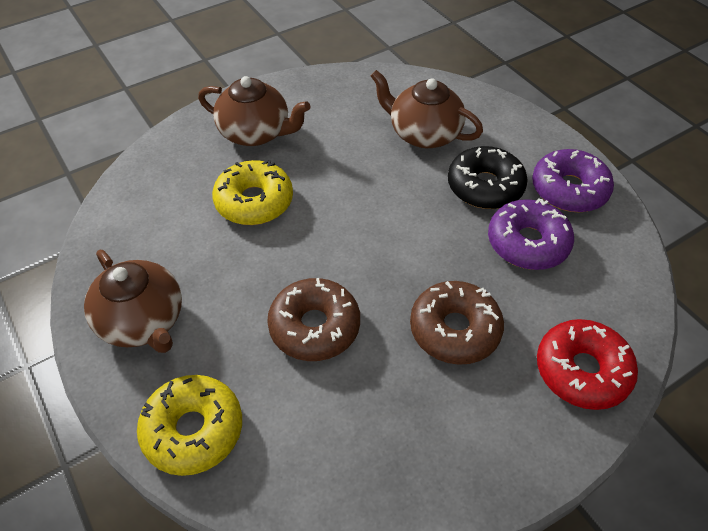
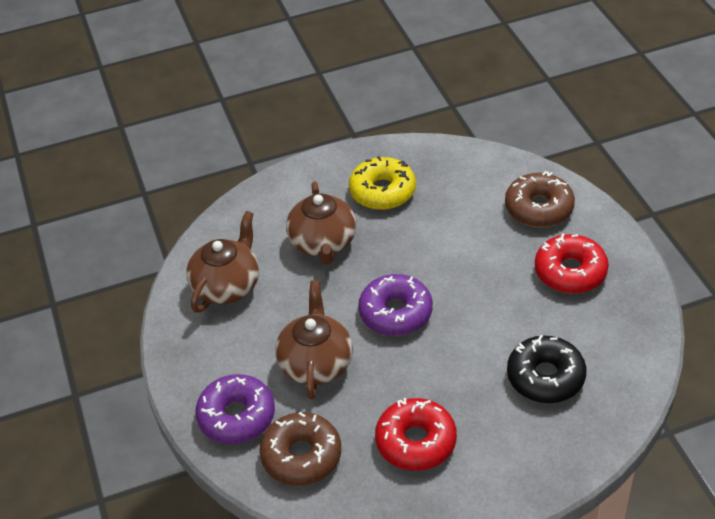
red donut: [537,319,638,410] = 1 -> [375,398,457,471] [535,234,609,293] = 2
yellow donut: [137,375,242,476] [212,160,293,225] = 2 -> [349,156,416,210] = 1

